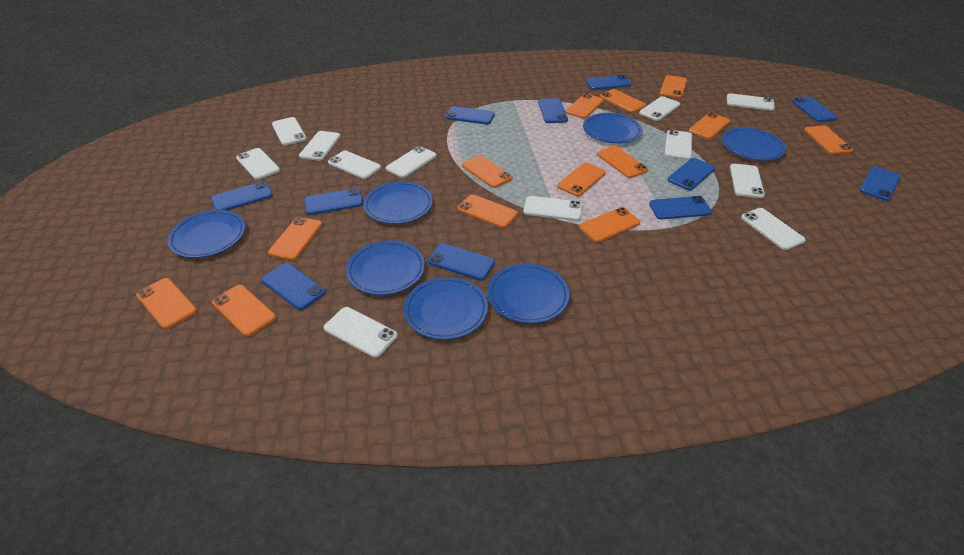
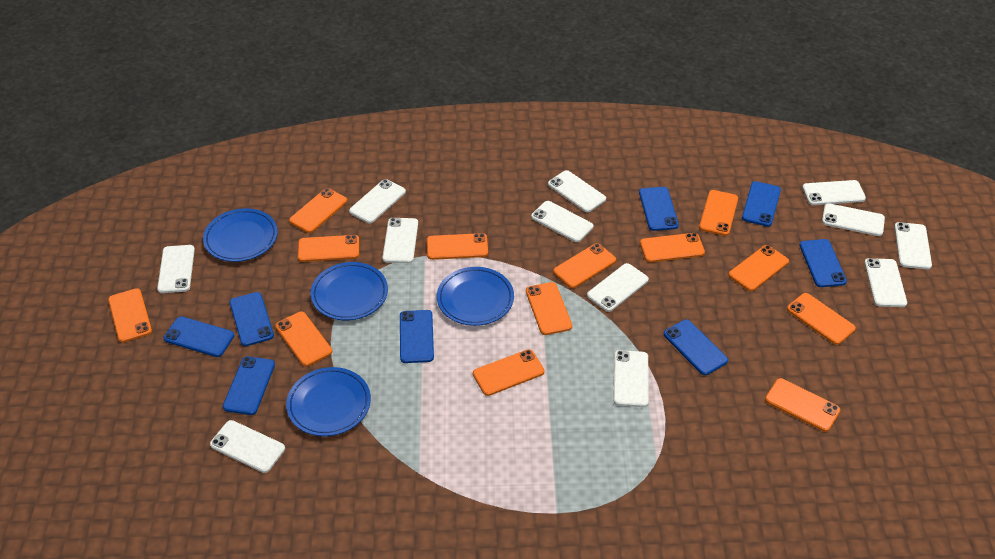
blue phone: [211,181,273,210] [261,263,326,310] [304,188,363,215] [428,243,495,281] [446,106,495,124] [538,98,568,123] [586,75,632,90] [649,196,712,219] [668,158,715,190] [792,97,838,122] [859,166,901,201] = 11 -> [163,316,234,357] [223,356,275,415] [230,292,274,346] [400,310,434,363] [639,187,679,231] [664,319,728,375] [742,181,781,227] [799,239,847,287] = 8
blue plate: [167,210,245,258] [346,240,425,295] [363,181,433,224] [404,277,488,340] [487,264,570,323] [583,113,642,143] [722,128,786,161] = 7 -> [203,208,278,262] [286,367,371,436] [310,262,388,320] [437,267,514,326] = 4

